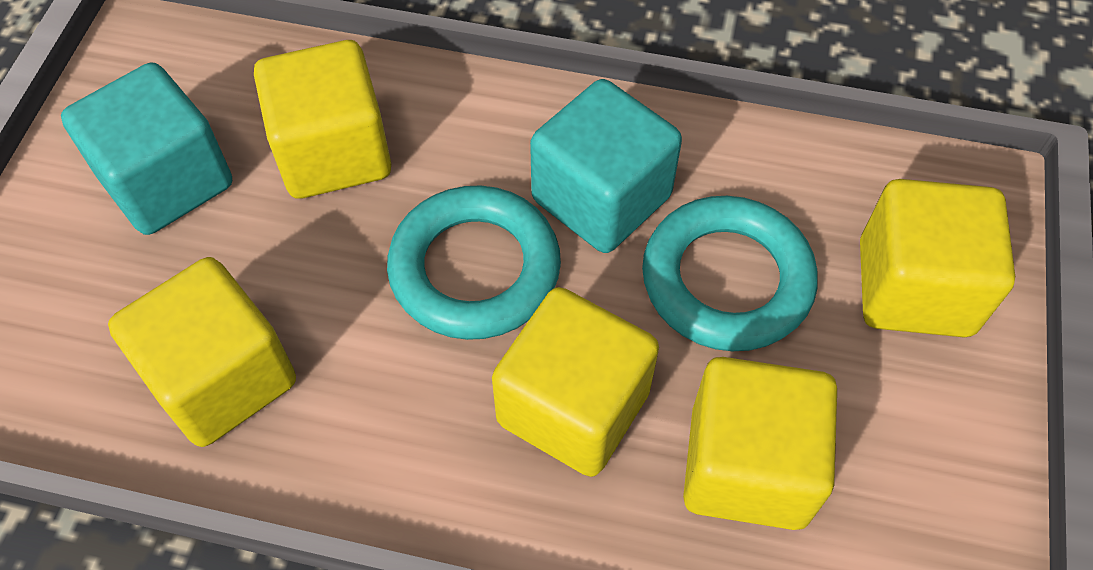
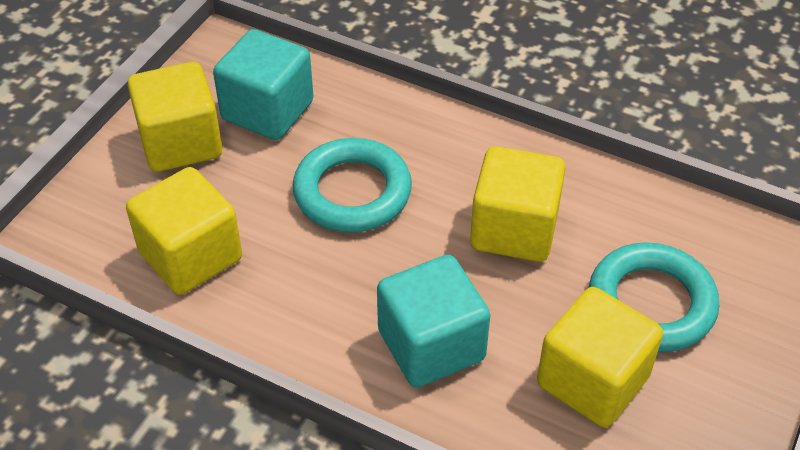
yellow cube: [108,257,296,447] [254,40,391,199] [492,287,659,477] [683,357,837,530] [860,179,1015,337] = 5 -> [126,167,242,295] [128,62,222,172] [470,146,565,262] [537,287,663,427] = 4

